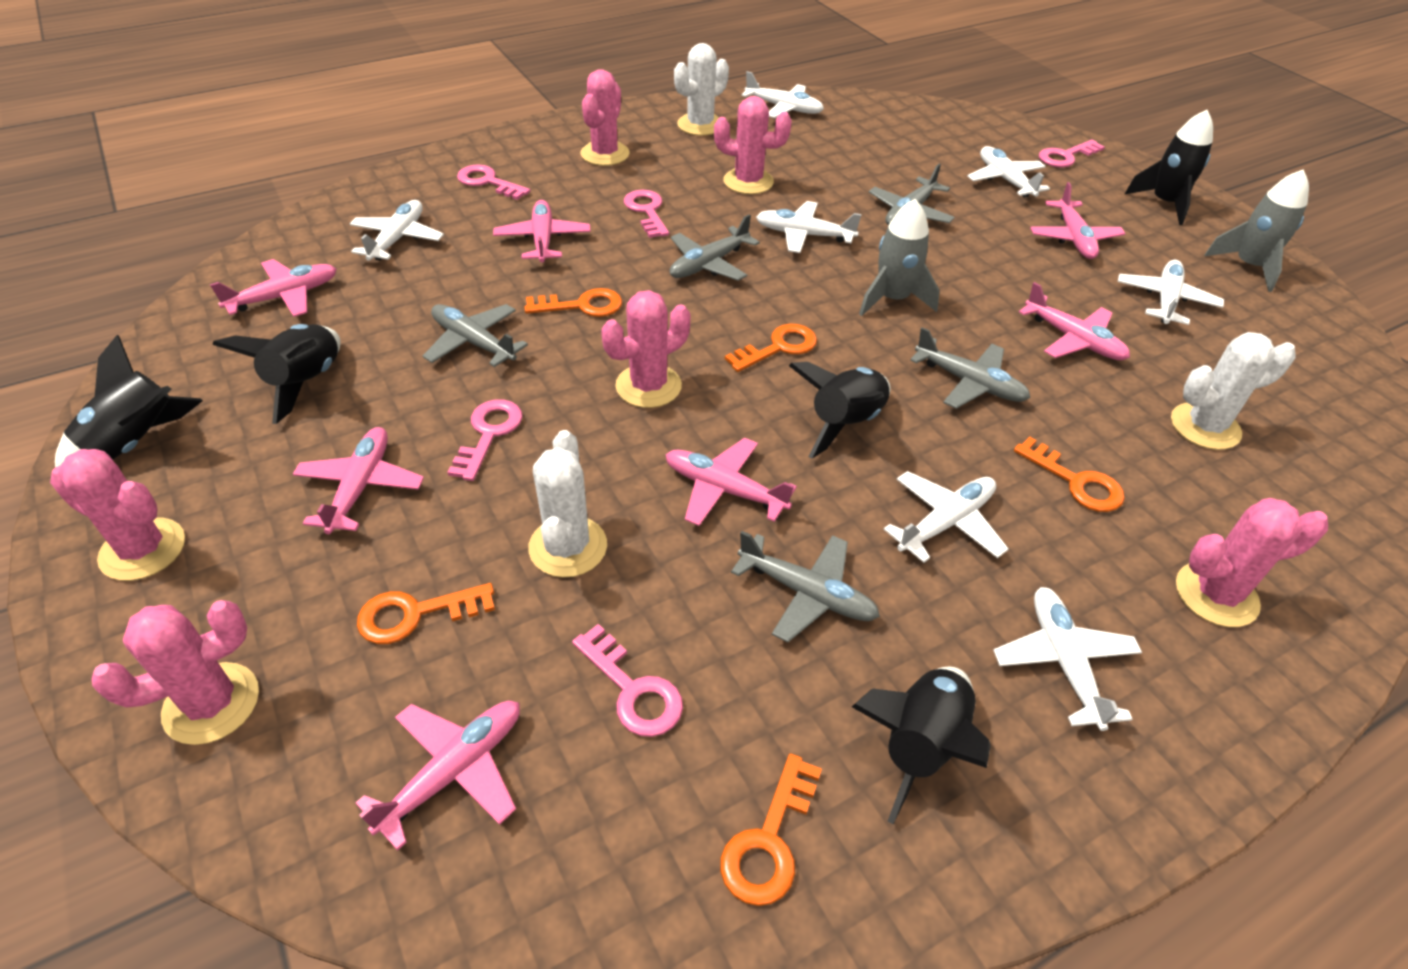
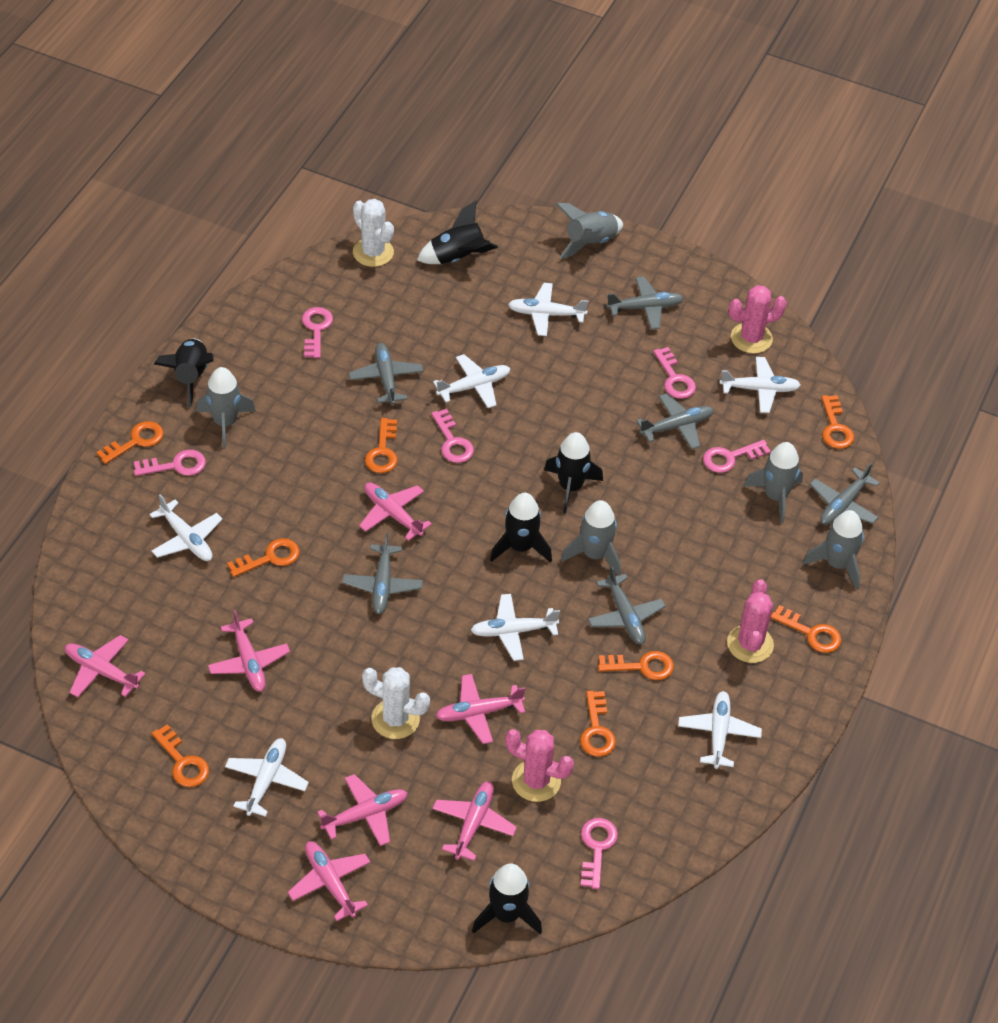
grey plane: [423,304,528,367] [670,214,760,281] [731,531,880,642] [869,164,955,225] [910,327,1030,409] = 5 -> [342,533,423,614] [349,343,424,405] [588,565,666,645] [606,276,684,330] [636,393,714,449] [810,463,880,525] = 6
grey rocket: [859,199,940,316] [1204,169,1309,292] = 2 -> [196,367,256,449] [556,203,623,259] [561,500,621,576] [744,442,803,524] [803,510,864,590] = 5
orange key: [357,583,495,644] [524,288,622,317] [720,753,822,906] [725,323,817,372] [1014,436,1125,512] = 5 -> [96,421,164,464] [152,724,209,787] [227,538,300,577] [365,418,398,473] [580,691,616,757] [598,651,674,680] [771,605,842,653] [821,395,854,449] = 8
pink cactus: [50,449,185,581] [91,600,259,745] [581,69,630,166] [601,290,690,408] [714,96,792,194] [1176,498,1328,627] = 6 -> [505,729,574,802] [727,579,774,663] [728,285,787,353] = 3
pink key: [447,399,522,481] [457,164,530,200] [572,624,683,737] [624,190,669,238] [1039,139,1105,167] = 5 -> [134,449,206,476] [302,307,333,358] [431,409,474,463] [581,818,618,889] [653,347,696,399] [703,440,771,473] = 6
white cactus: [528,430,607,578] [674,43,729,136] [1171,332,1296,450] = 3 -> [353,199,394,267] [362,667,430,739] = 2

